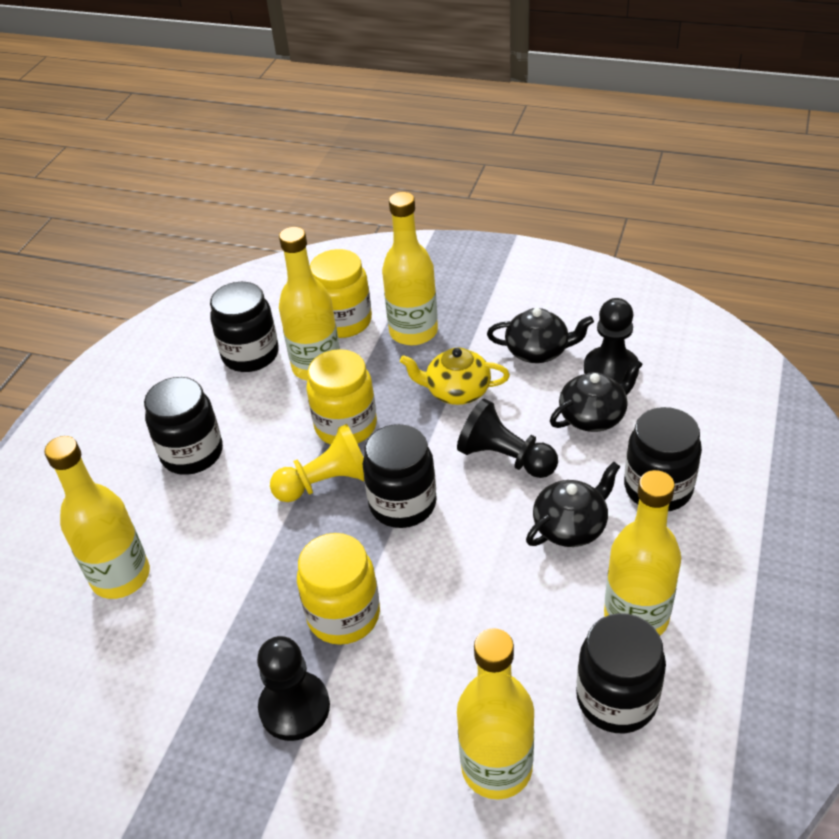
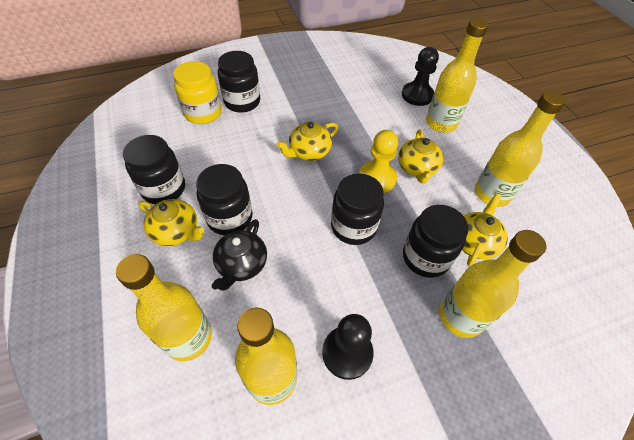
black pawn: [257,636,330,741] [457,398,558,478] [584,298,639,383] = 3 -> [322,314,374,380] [402,47,439,106] = 2
black teapot: [487,308,594,363] [526,462,620,547] [550,359,643,432] = 3 -> [211,219,267,290] = 1
yellow jar: [297,533,380,645] [307,349,377,445] [310,249,372,338] = 3 -> [173,61,222,124] = 1
yellow teapot: [400,347,510,405] = 1 -> [138,199,204,246] [276,122,338,161] [398,129,443,184] [462,193,508,267] = 4

